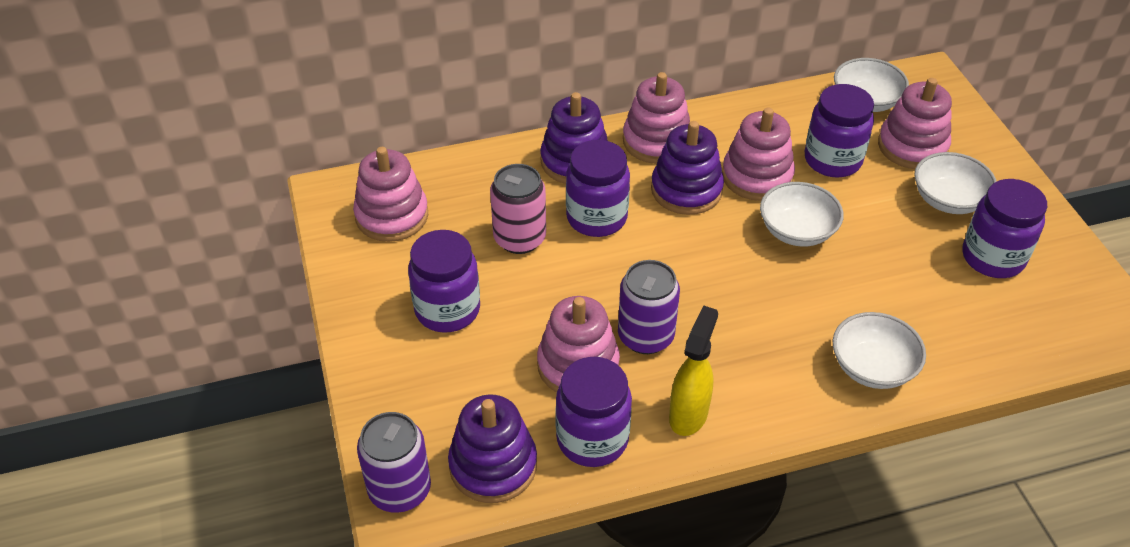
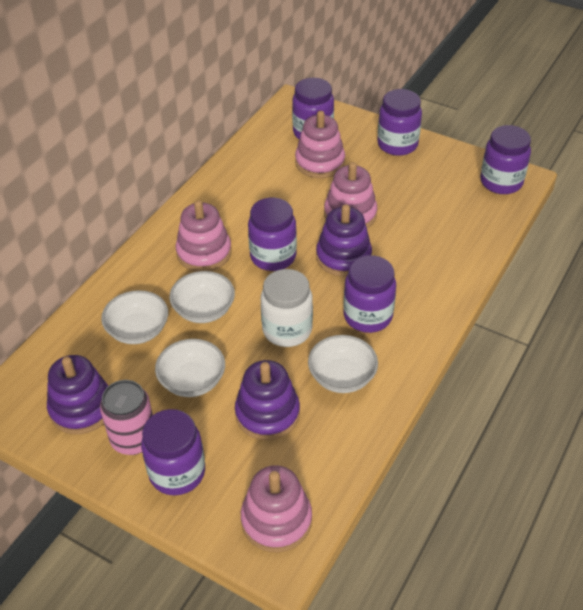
pink stacking toy: [353,147,428,242] [537,296,620,393] [623,72,690,164] [722,108,795,201] [878,78,952,169] = 5 -> [176,200,232,272] [241,465,312,553] [295,111,345,178] [324,162,377,228] = 4
purple can: [357,412,431,513] [618,260,680,354] = 2 -> none = 0
purple jar: [408,230,480,333] [555,357,632,467] [566,140,630,237] [805,84,874,177] [963,179,1047,278] = 5 -> [141,409,205,495] [248,198,297,271] [292,78,334,139] [343,255,396,333] [377,89,422,156] [480,125,531,194] = 6
white jar: none = 0 -> [261,269,313,347] = 1
yellow spray bottle: [669,305,718,436] = 1 -> none = 0

